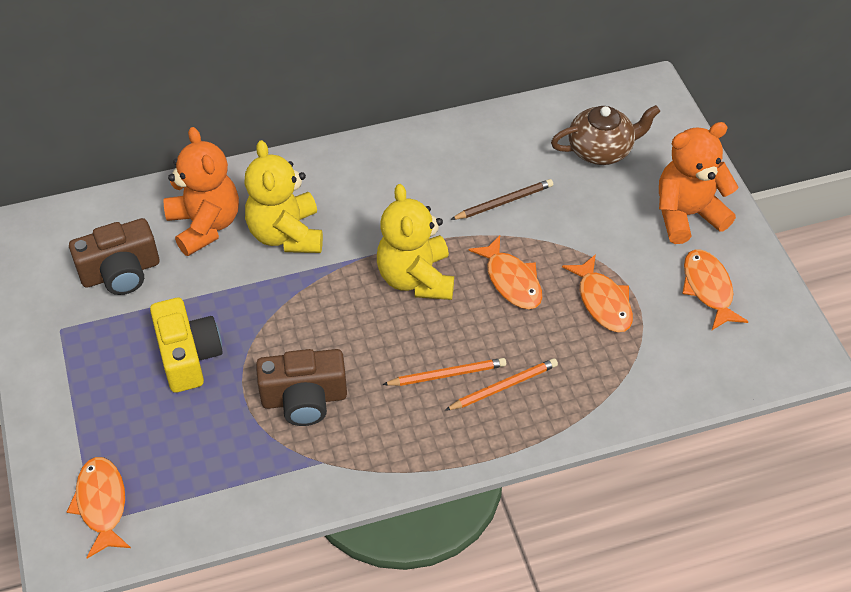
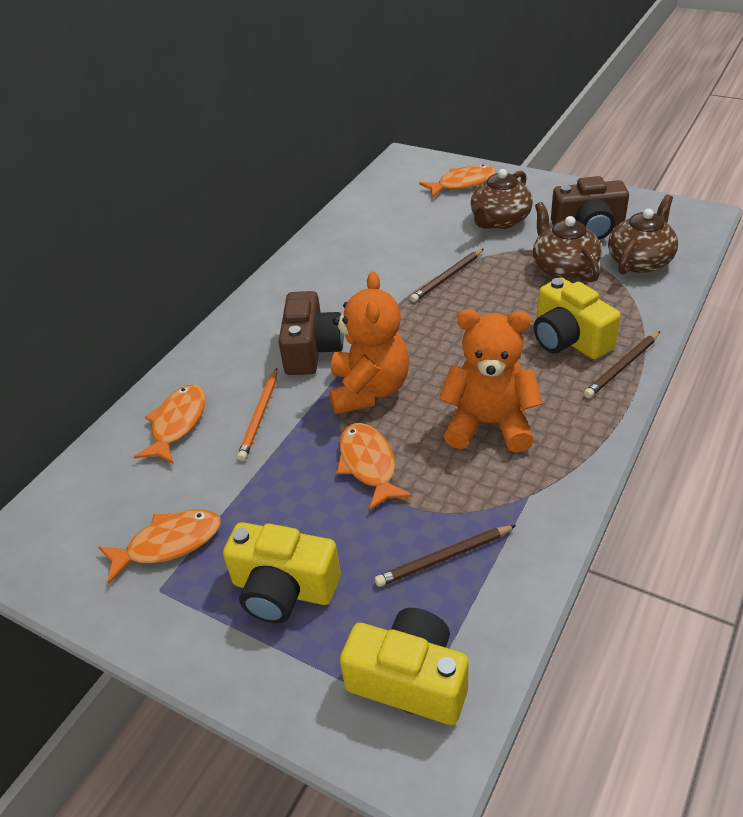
brown pencil: [450,179,553,220] = 1 -> [375,525,516,587] [410,249,483,302] [584,331,660,398] = 3
brown teapot: [551,105,660,165] = 1 -> [471,169,533,229] [533,202,601,282] [608,195,678,275] = 3
orange pencil: [382,358,506,386] [445,358,558,411] = 2 -> [237,368,277,461] = 1
yellow camera: [150,298,223,393] = 1 -> [223,522,341,623] [340,608,468,725] [534,277,621,359] = 3
yellow teddy bear: [245,140,323,253] [377,184,454,300] = 2 -> none = 0

